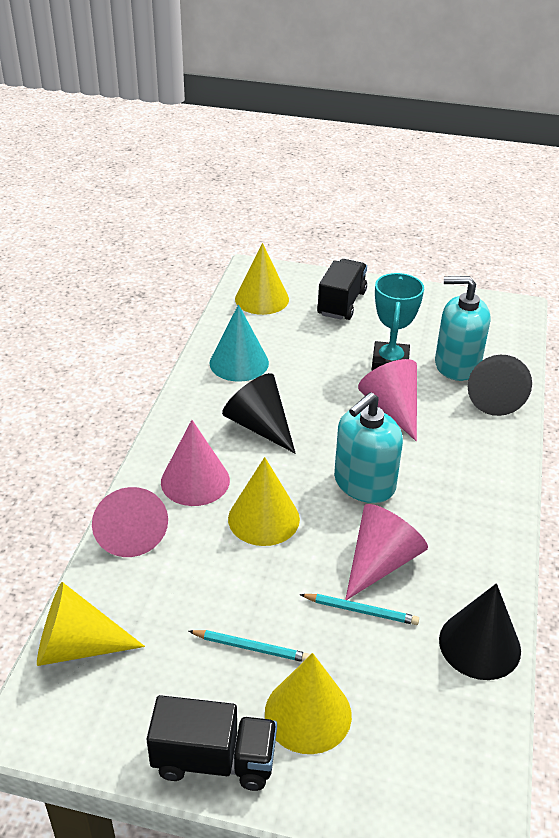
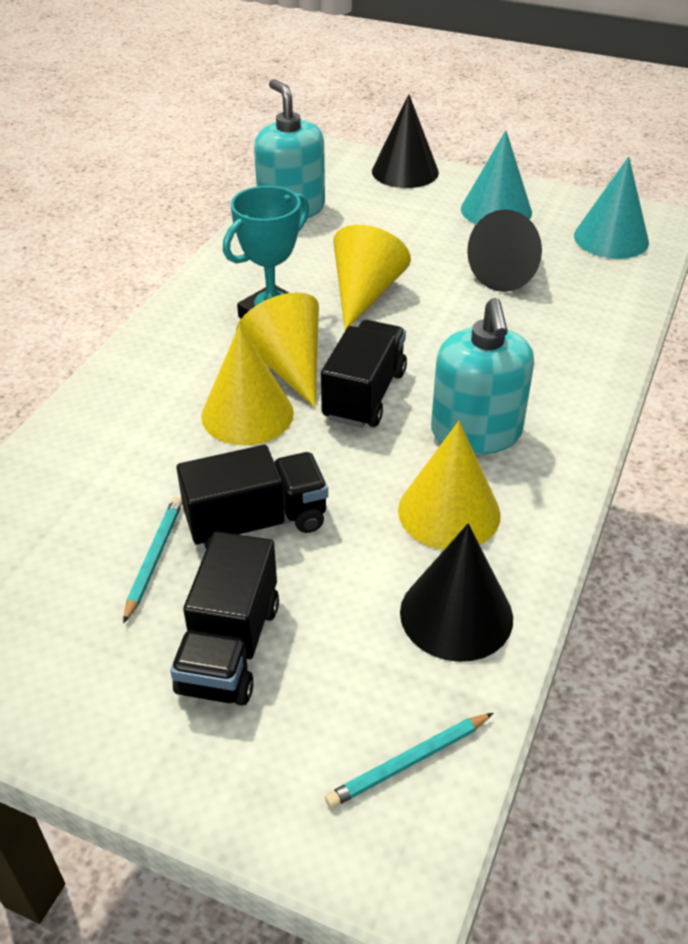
black truck: [147,695,277,791] [317,259,367,320] = 2 -> [170,531,279,705] [176,445,328,549] [321,320,407,428] = 3
pink cone: [92,487,168,557] [161,420,230,506] [345,504,428,600] [358,359,417,441] = 4 -> none = 0
turquoise cone: [209,304,269,382] = 1 -> [461,130,532,224] [574,157,649,259] = 2

